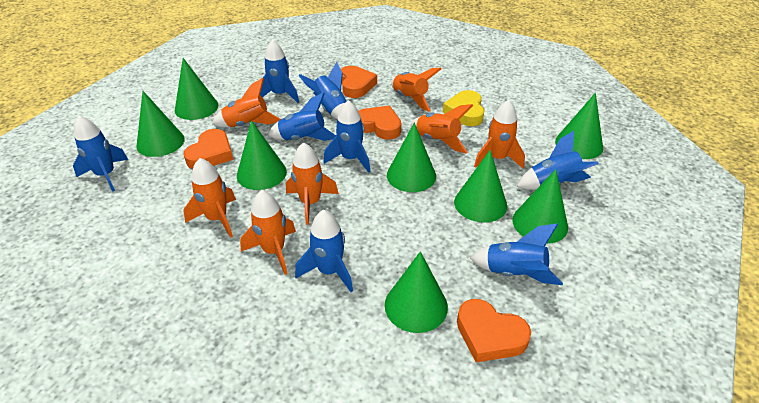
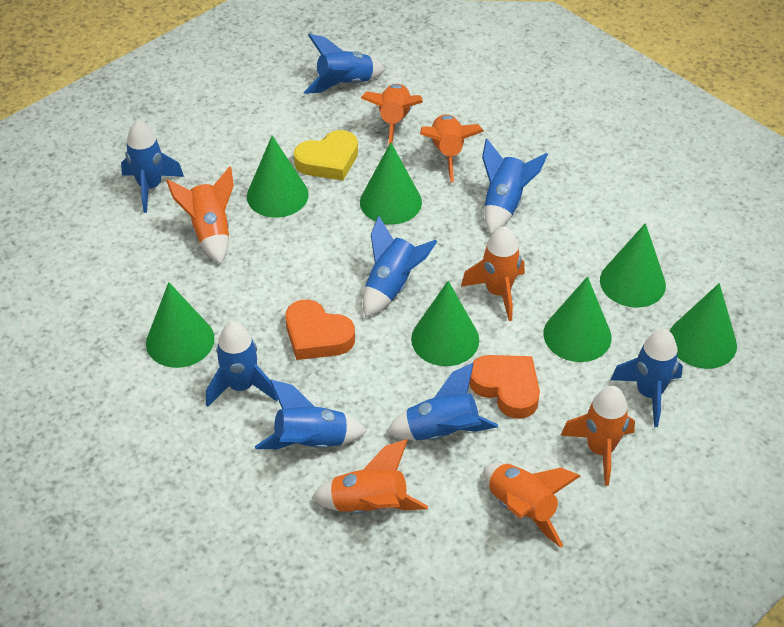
green cone: [136,91,185,157] [175,58,218,120] [237,120,287,190] [385,251,448,333] [387,123,436,192] [454,150,507,223] [512,169,568,244] [555,93,603,159] = 8 -> [146,282,214,368] [247,136,309,218] [360,142,422,225] [411,281,479,366] [543,277,612,362] [600,223,666,308] [670,283,737,369] = 7
orange heart: [184,129,233,169] [341,66,377,98] [358,106,401,140] [457,299,531,362] = 4 -> [285,300,355,360] [469,355,540,419] = 2

